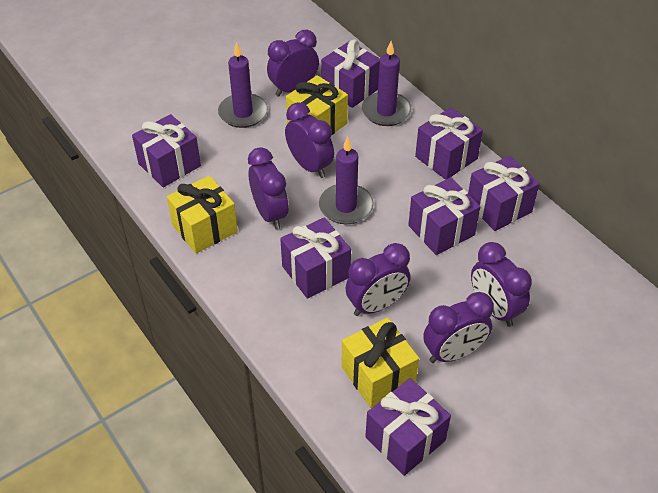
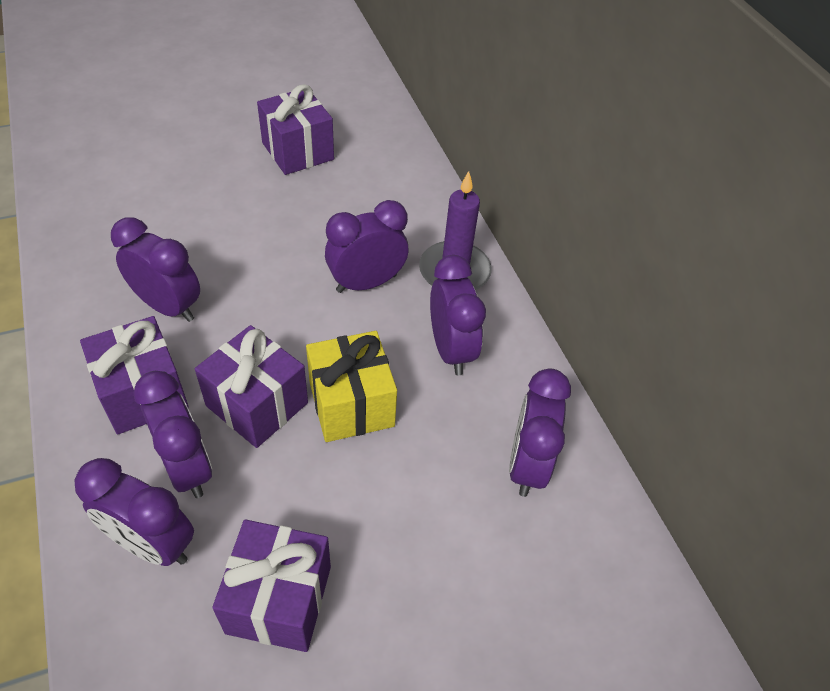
purple candle: [218,42,268,128] [319,136,374,224] [362,41,411,126] = 3 -> [419,171,492,290] = 1
purple gift: [132,114,201,187] [280,217,351,299] [321,40,380,108] [365,378,451,476] [408,177,480,255] [415,107,483,180] [468,156,540,231] = 7 -> [80,316,189,435] [195,325,308,448] [212,519,331,652] [257,84,334,175] = 4
yellow gift: [167,175,238,253] [286,75,348,135] [341,317,419,408] = 3 -> [306,331,397,442] = 1

